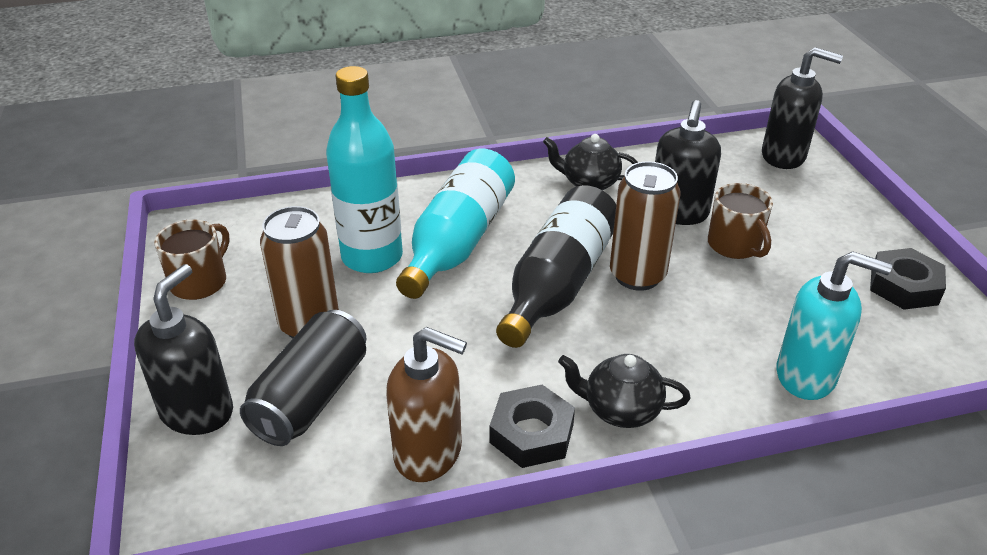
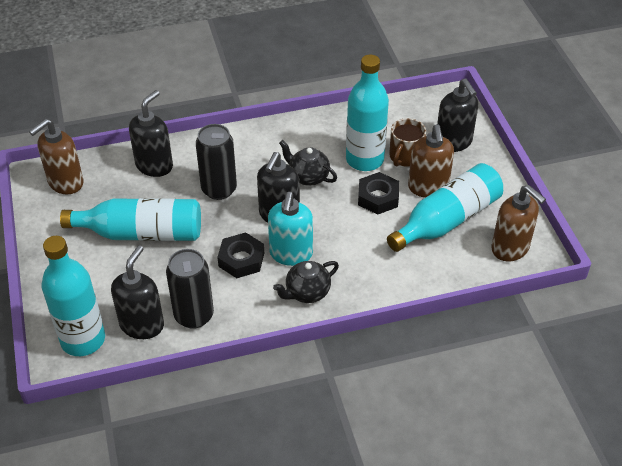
black bottle: [496,185,616,348] = 1 -> none = 0
black can: [240,310,367,446] = 1 -> [166,249,214,329] [196,124,237,200] = 2
black soap dispenser: [134,264,233,435] [655,100,721,225] [762,47,843,169] = 3 -> [111,245,164,339] [129,90,173,177] [257,152,300,223] [437,79,479,152] = 4
brown can: [260,206,339,338] [610,161,681,291] = 2 -> none = 0
brown mug: [154,219,229,300] [708,183,773,259] = 2 -> [389,118,426,167] = 1
brown soap dispenser: [386,327,467,482] = 1 -> [29,119,84,195] [408,124,454,198] [491,185,546,262] = 3
turquoise bottle: [326,66,403,273] [396,149,515,299] = 2 -> [42,236,105,356] [60,198,201,241] [346,55,389,171] [387,163,503,252] = 4

